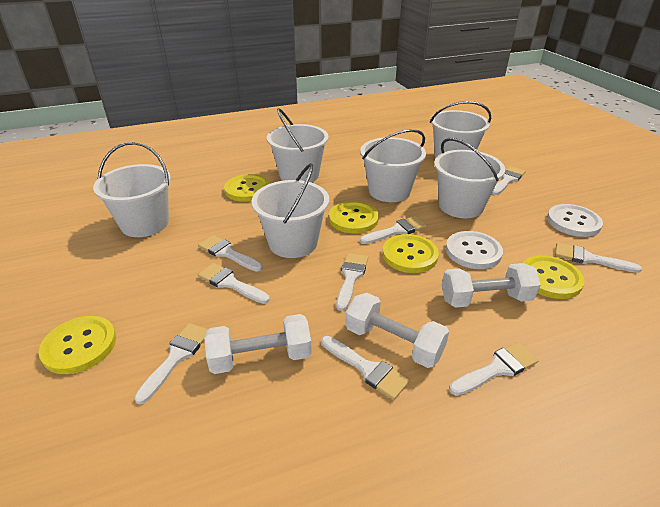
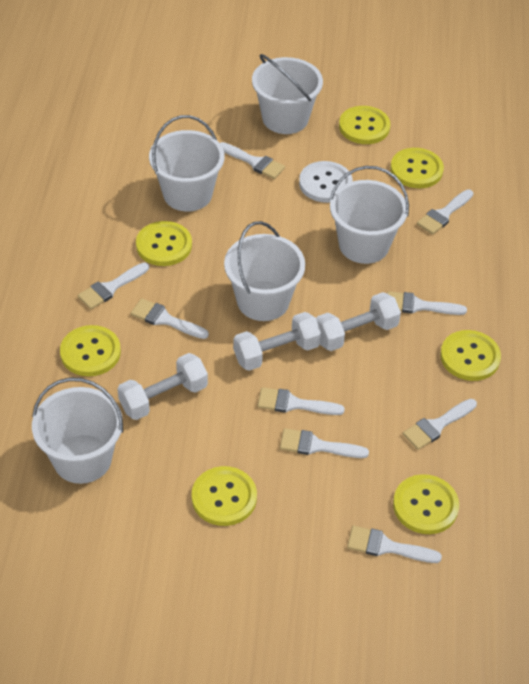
white bucket: [93,142,171,237] [252,163,329,258] [267,108,329,183] [360,129,426,202] [430,101,491,159] [434,138,505,218] = 6 -> [32,377,123,484] [149,115,225,212] [224,221,305,321] [252,54,323,134] [329,166,409,264] = 5
white button: [446,231,503,269] [547,204,603,237] = 2 -> [299,161,353,203] = 1
yellow button: [38,316,116,374] [224,174,270,202] [329,201,379,234] [382,234,439,273] [523,255,585,299] = 5 -> [60,325,121,377] [136,221,192,266] [192,466,257,526] [339,106,390,144] [390,148,444,188] [393,474,459,534] [440,330,501,381] = 7

